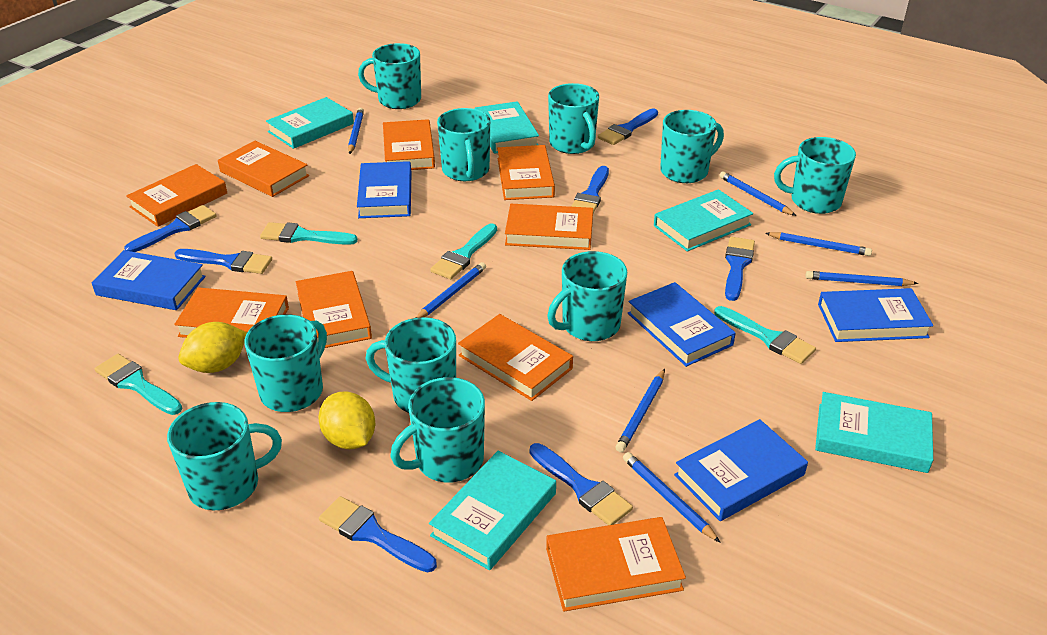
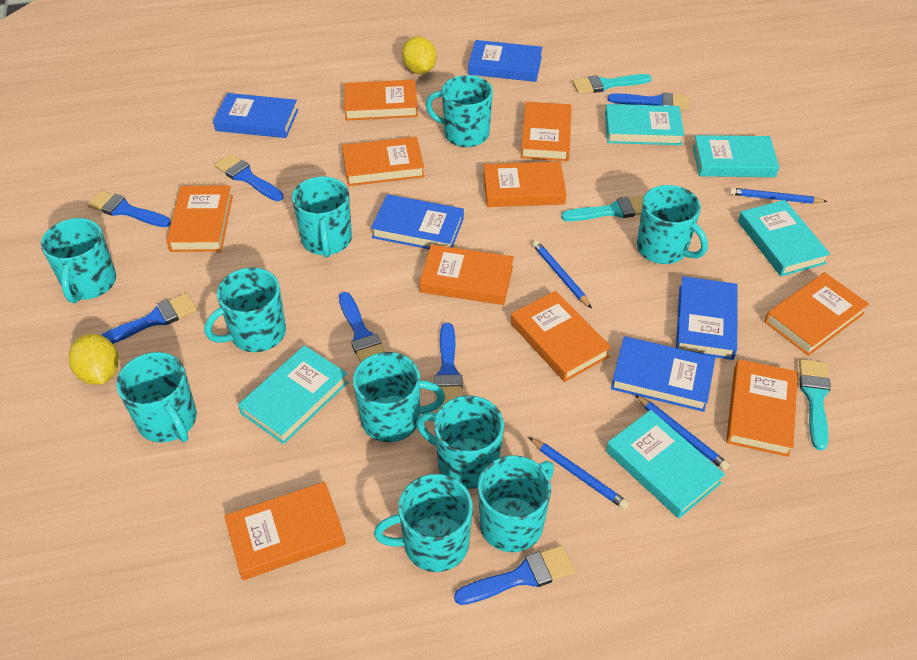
blue pencil: [348,108,364,154] [416,262,486,318] [616,369,665,452] [623,452,721,543] [719,171,796,216] [765,232,872,256] [806,271,918,286] = 7 -> [529,437,629,510] [532,240,592,309] [635,395,730,471] [729,188,828,204] = 4
orange book: [126,164,227,227] [174,287,289,338] [218,141,309,197] [296,271,372,348] [383,119,435,170] [458,314,573,401] [497,145,555,200] [505,204,593,250] [546,517,686,611] = 9 -> [166,185,233,252] [224,482,346,580] [342,137,424,186] [344,80,418,121] [419,245,514,305] [483,161,567,207] [511,291,611,382] [521,102,572,161] [726,359,798,457] [765,272,869,356] = 10
turquoise brush: [95,354,182,415] [260,222,358,245] [430,223,497,279] [714,306,816,364] = 4 -> [561,196,644,221] [572,74,652,94] [799,359,831,451] = 3

